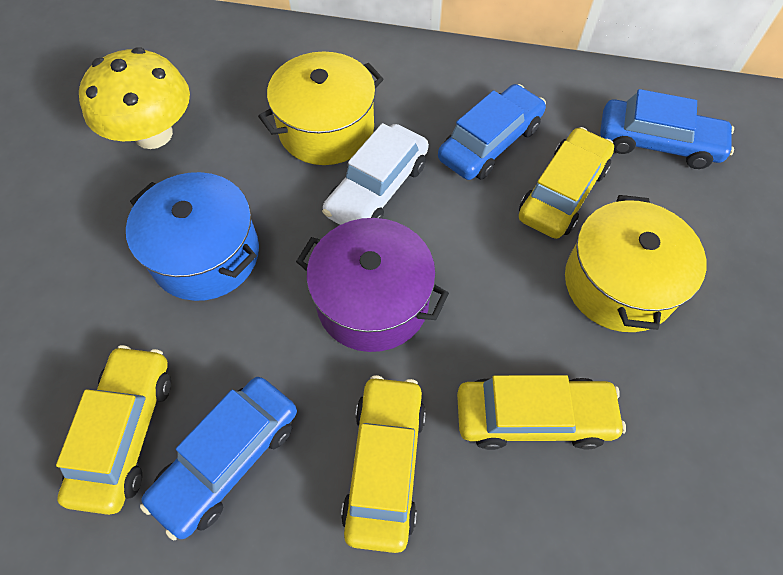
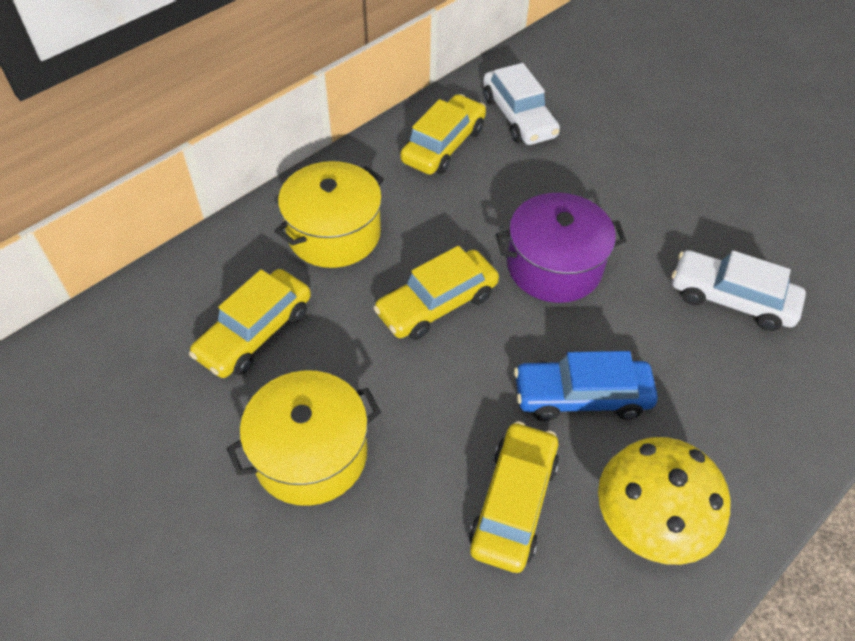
blue car: [140,377,297,540] [438,84,546,180] [600,89,734,169] = 3 -> [514,351,658,421] = 1
blue pot: [126,172,259,301] = 1 -> none = 0
white car: [322,123,429,225] = 1 -> [483,63,560,145] [672,250,806,331] = 2

